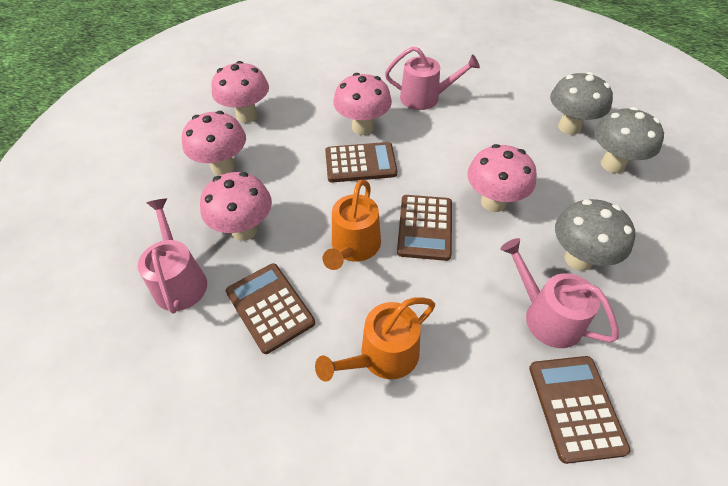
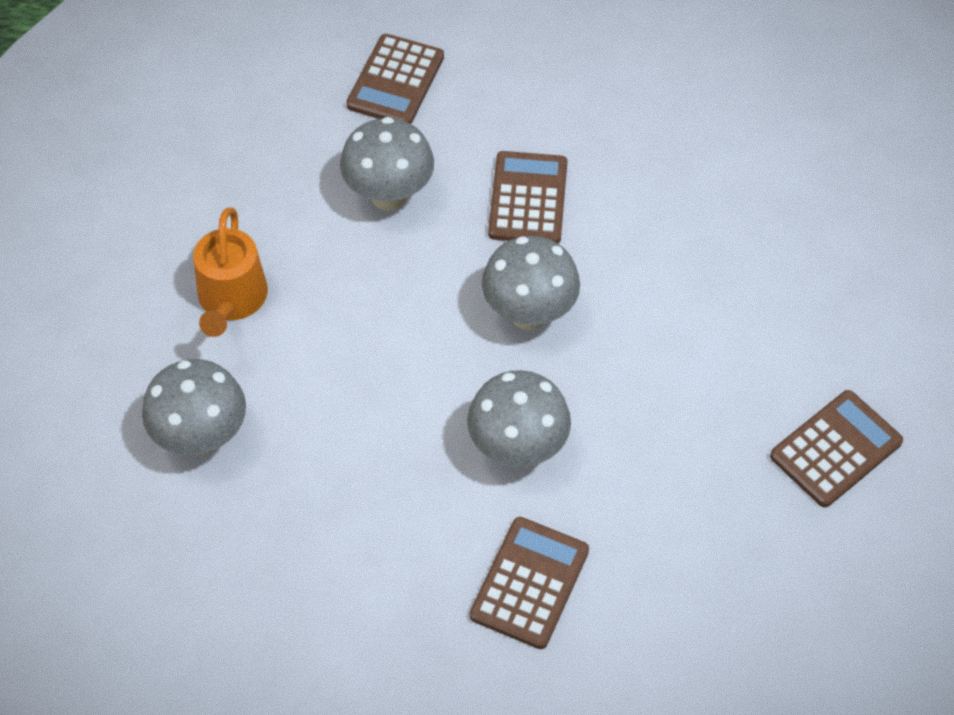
grey mushroom: [550,72,613,135] [555,199,636,271] [594,107,664,173] = 3 -> [142,359,246,455] [340,117,434,211] [467,370,571,467] [482,236,580,330] = 4
orange watering can: [315,297,435,382] [322,180,381,270] = 2 -> [193,207,268,337] = 1
pink mushroom: [182,111,246,176] [200,172,272,241] [211,61,269,123] [333,73,392,135] [467,144,537,212] = 5 -> none = 0
pink watering can: [138,199,207,314] [385,46,480,110] [500,238,619,348] = 3 -> none = 0

